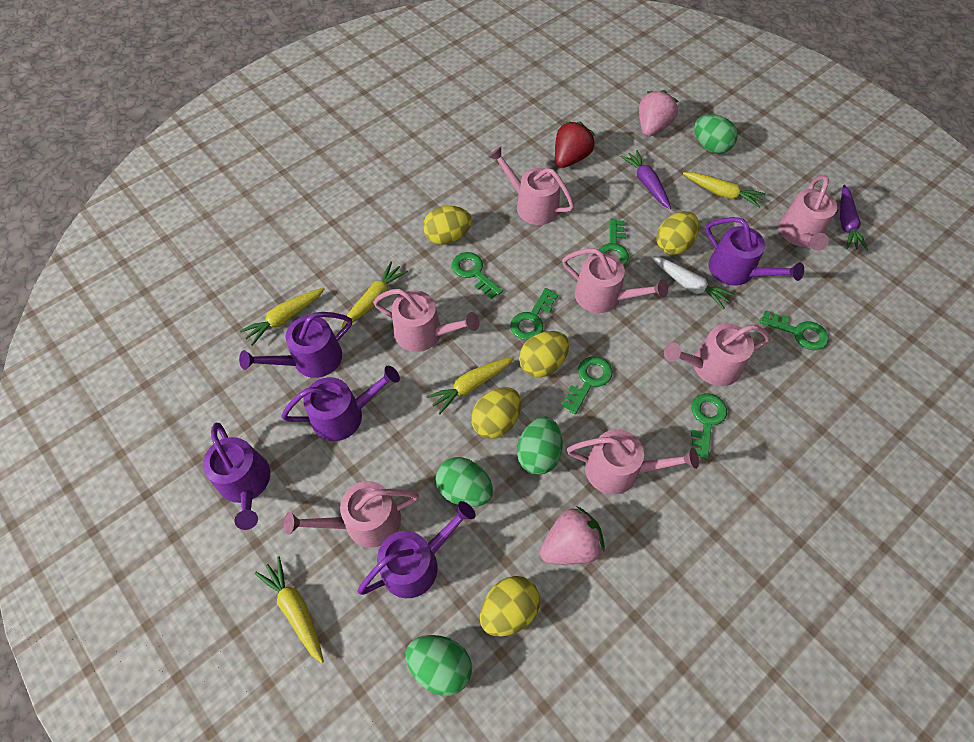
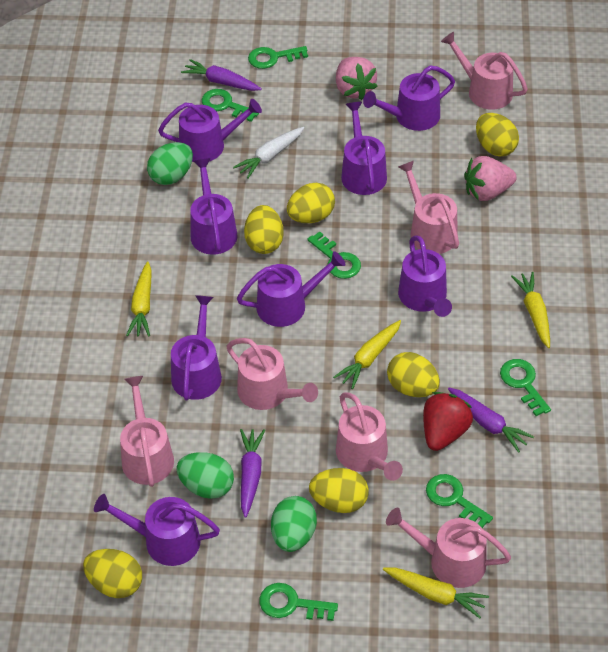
green egg: [406,635,472,696] [436,457,493,507] [517,417,563,475] [694,114,738,154] = 4 -> [147,142,193,185] [176,452,234,499] [271,496,317,552] = 3
pink watering can: [284,481,419,548] [373,289,480,352] [489,146,574,225] [562,248,668,313] [567,429,699,495] [664,324,770,386] [778,175,837,251] = 7 -> [120,376,174,487] [226,338,318,410] [336,392,403,481] [386,508,511,588] [398,161,459,254] [441,32,528,110] = 6
purple carrot: [620,150,671,209] [840,185,868,251] = 2 -> [181,59,262,91] [240,429,265,518] [448,388,534,453] = 3
purple watering can: [203,423,270,530] [239,312,352,378] [281,366,400,441] [357,501,476,598] [706,217,804,286] = 5 -> [94,494,220,566] [158,99,262,162] [171,295,222,400] [190,158,237,255] [237,251,346,327] [341,102,387,195] [363,66,455,131] [398,235,452,317] = 8
yellow carrot: [240,288,324,346] [255,556,324,663] [341,261,408,329] [426,356,514,415] [683,172,765,208] = 5 -> [126,261,152,337] [333,320,401,389] [383,568,489,618] [511,272,550,348] = 4
yellow egg: [423,206,472,245] [471,387,521,439] [480,576,540,637] [519,331,569,377] [656,211,699,255] = 5 -> [83,549,142,598] [244,205,284,254] [287,183,335,223] [309,468,369,513] [387,352,440,397] [476,113,519,157] = 6

